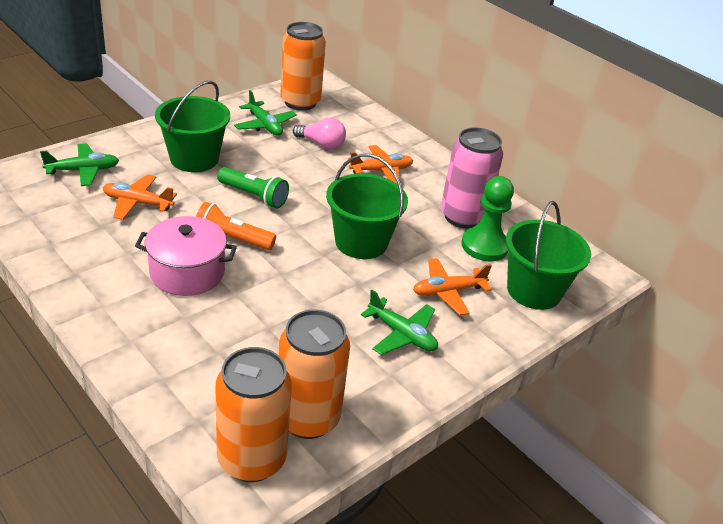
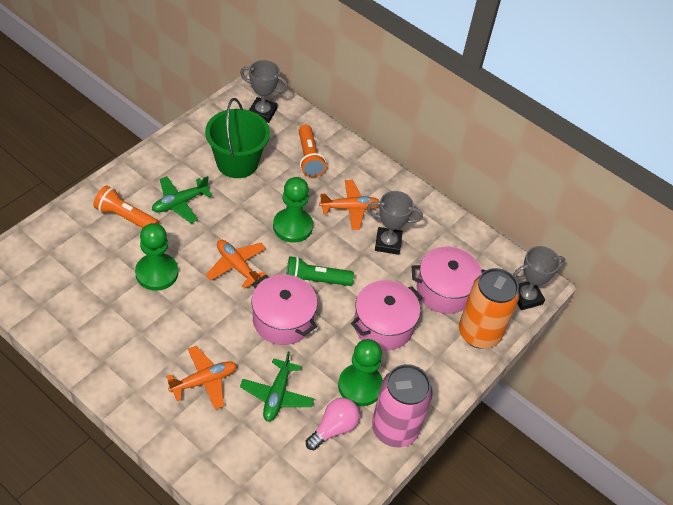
green bucket: [155,81,230,172] [326,154,408,259] [506,201,591,310] = 3 -> [205,98,270,178] = 1
green pawn: [462,176,514,261] = 1 -> [135,223,178,291] [273,177,313,243] [338,339,383,406] = 3
green plane: [40,143,119,186] [234,90,297,135] [361,290,438,355] = 3 -> [152,176,212,223] [240,352,314,422] = 2
grey trophy: none = 0 -> [240,60,288,123] [367,191,423,255] [513,246,565,310] = 3
orange can: [215,347,292,482] [278,310,350,439] [281,22,326,110] = 3 -> [459,268,519,349] = 1
orange flashlight: [196,202,276,250] = 1 -> [93,185,159,228] [299,125,326,177] = 2
pink pot: [135,216,237,296] = 1 -> [252,275,318,345] [351,280,423,350] [412,247,486,314] = 3

